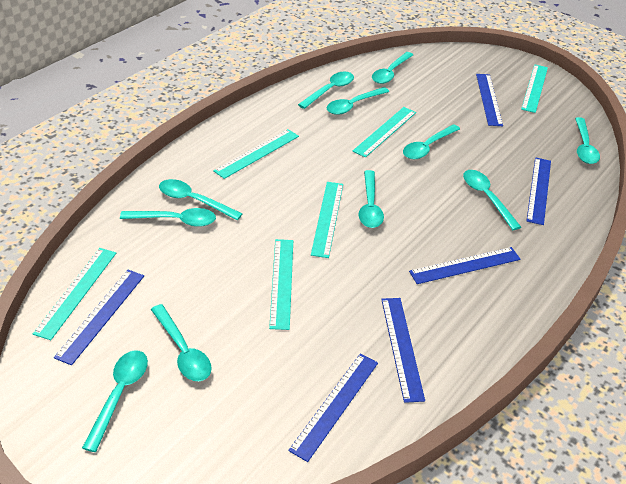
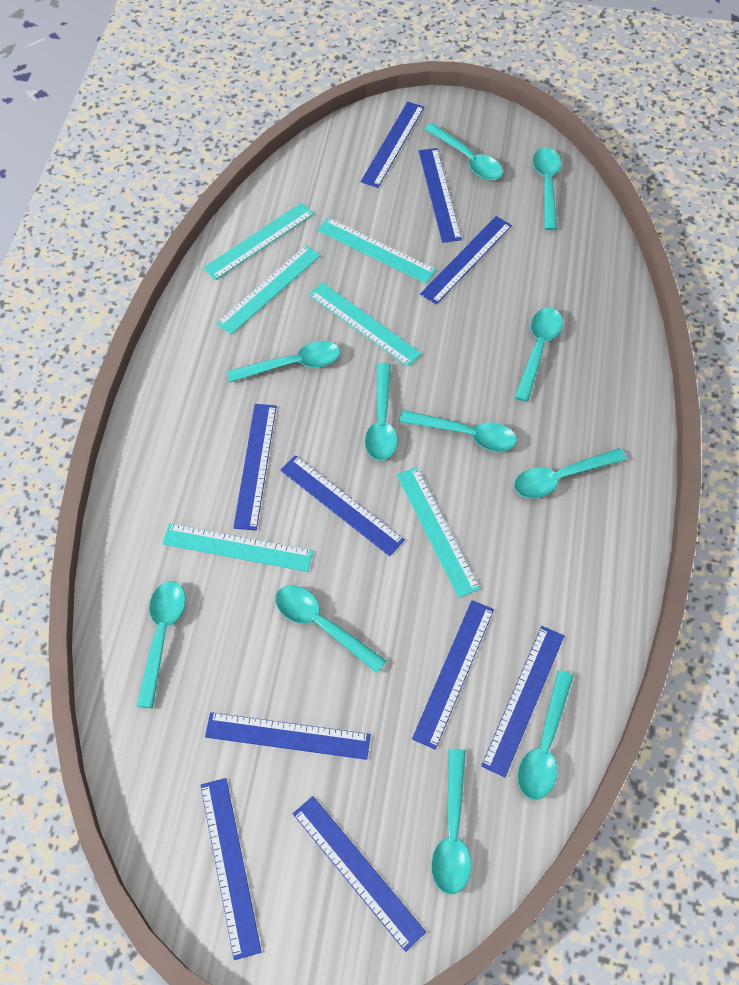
blue ruler: [54,270,144,365] [288,353,378,462] [381,298,425,403] [409,247,521,284] [476,74,503,126] [527,157,551,225] = 6 -> [200,778,261,960] [205,712,371,760] [233,404,277,530] [280,455,405,556] [293,796,426,952] [361,102,424,188] [412,600,494,750] [419,148,462,243] [420,216,512,305] [481,626,564,777] = 10

